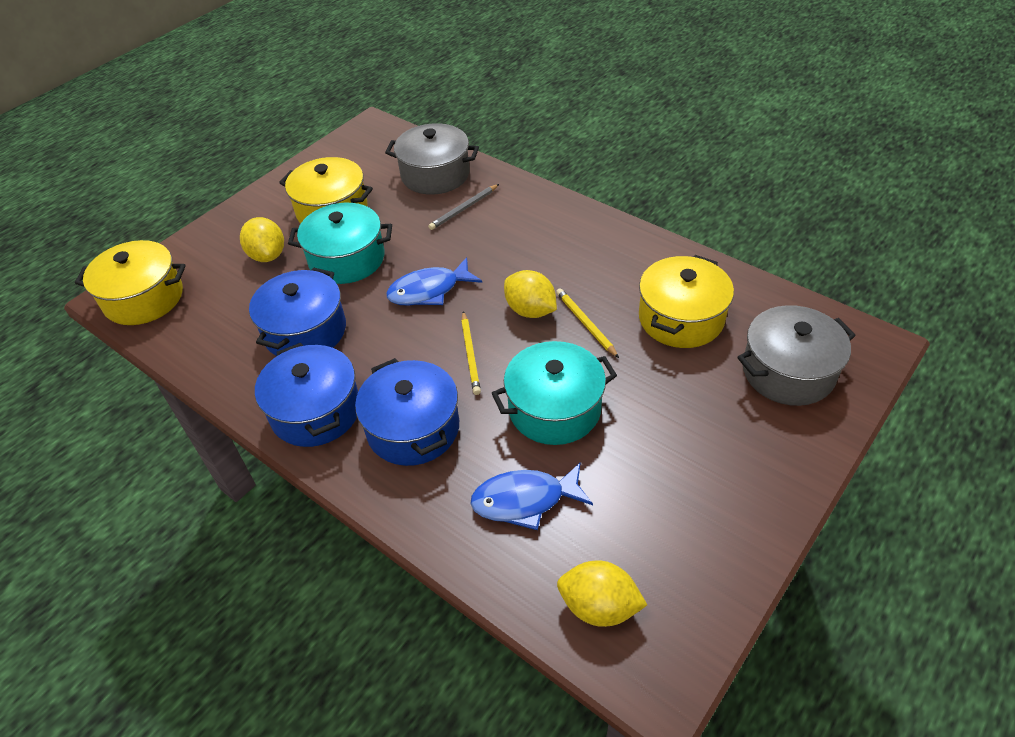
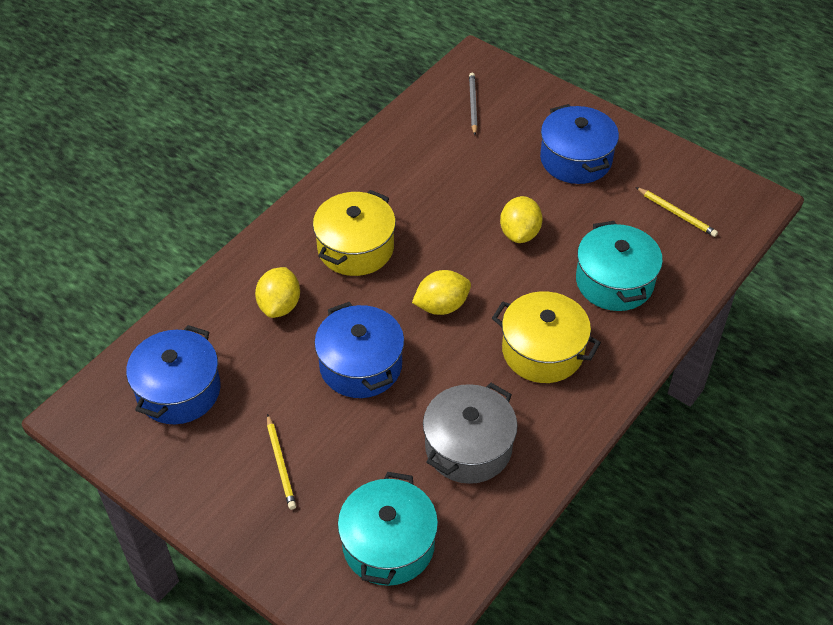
blue fish: [386,257,482,306] [470,463,593,530] = 2 -> none = 0
grey pot: [385,123,479,195] [737,305,856,406] = 2 -> [423,383,518,484] = 1
yellow pot: [75,240,186,325] [279,157,373,223] [639,255,734,348] = 3 -> [313,190,396,276] [492,291,601,383] = 2

